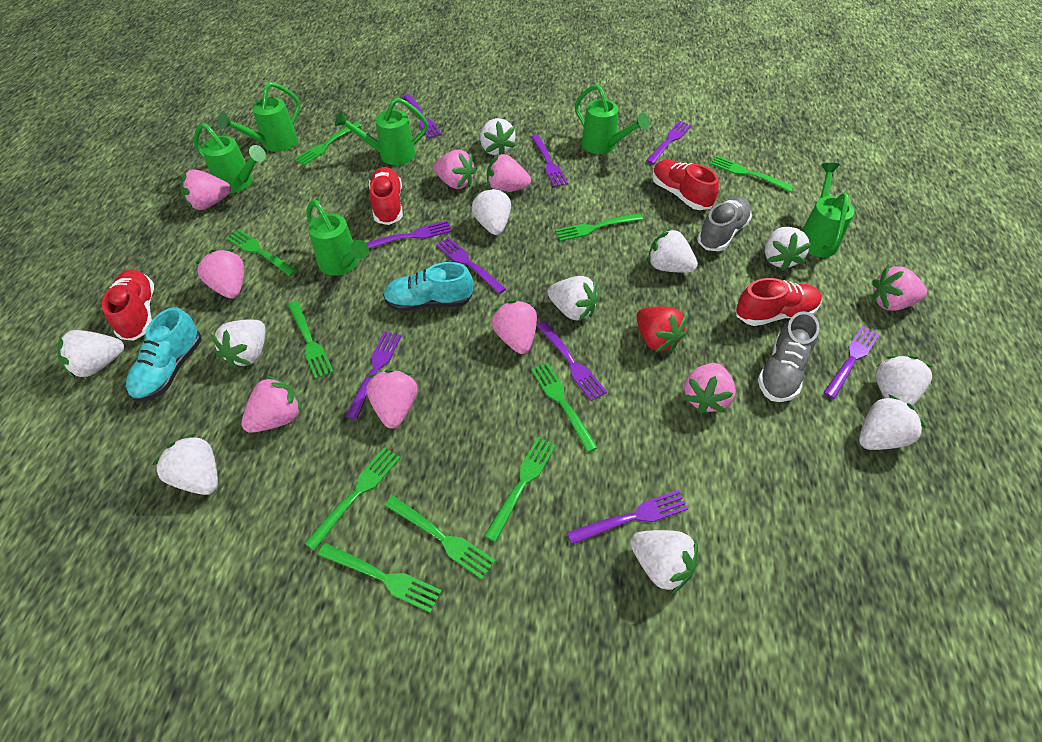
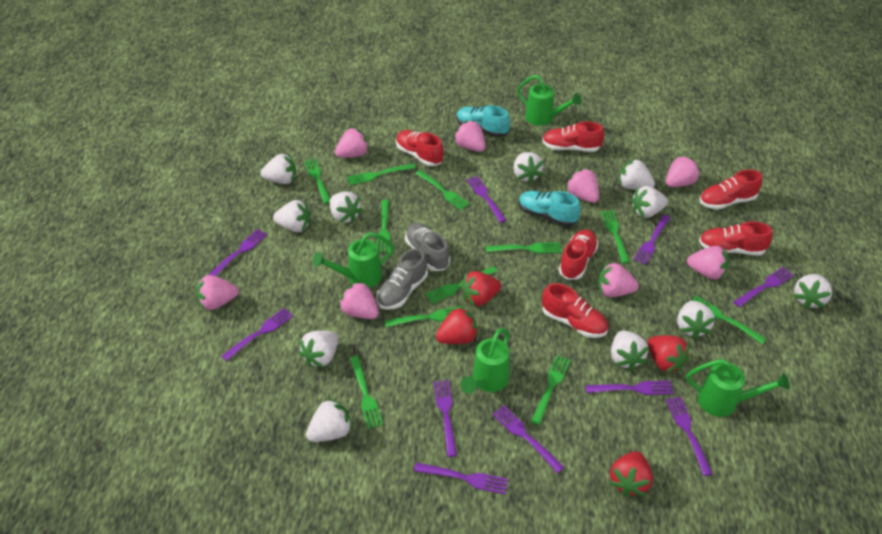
green fork: [226,229,297,276] [288,301,334,379] [294,122,362,165] [304,447,400,551] [318,543,442,613] [385,496,496,579] [484,437,556,542] [531,362,598,452] [555,213,643,241] [710,156,794,192] = 10 -> [304,158,330,204] [347,164,415,185] [350,356,383,429] [377,200,390,253] [385,306,463,327] [415,170,470,210] [425,266,498,304] [486,242,561,253] [531,355,570,425] [601,210,630,263] [691,296,766,344] = 11
green watering can: [194,123,266,193] [218,82,300,152] [306,200,369,276] [335,97,428,165] [575,84,649,154] [802,163,854,257] = 6 -> [313,232,394,288] [460,328,510,393] [517,75,582,126] [686,359,790,417] = 4
pink strawberry: [180,169,231,210] [196,249,244,298] [241,376,302,433] [367,370,417,429] [434,150,476,189] [487,154,531,193] [492,300,537,354] [683,363,736,414] [872,266,927,311] = 9 -> [196,275,239,310] [335,127,369,158] [339,281,379,319] [453,120,486,152] [565,168,599,203] [598,262,639,297] [666,155,700,187] [687,246,729,280] = 8
purple fork: [346,331,401,419] [367,221,452,249] [404,94,442,139] [436,238,506,294] [531,135,568,187] [536,321,607,401] [567,490,689,545] [646,121,692,164] [823,326,880,399] = 9 -> [208,229,268,276] [221,308,293,361] [414,462,508,494] [434,380,457,457] [467,176,506,223] [492,405,565,473] [585,381,674,395] [633,215,670,265] [666,397,713,476] [733,267,794,307] = 10
red shoe: [102,270,154,341] [369,167,403,225] [652,160,719,210] [736,278,822,326] = 4 -> [396,130,444,166] [542,121,604,152] [542,283,608,338] [559,229,598,280] [699,170,762,210] [699,221,773,255] = 6
red strawberry: [636,306,687,352] = 1 -> [436,306,478,344] [461,271,501,307] [609,451,653,497] [648,335,690,373] = 4

